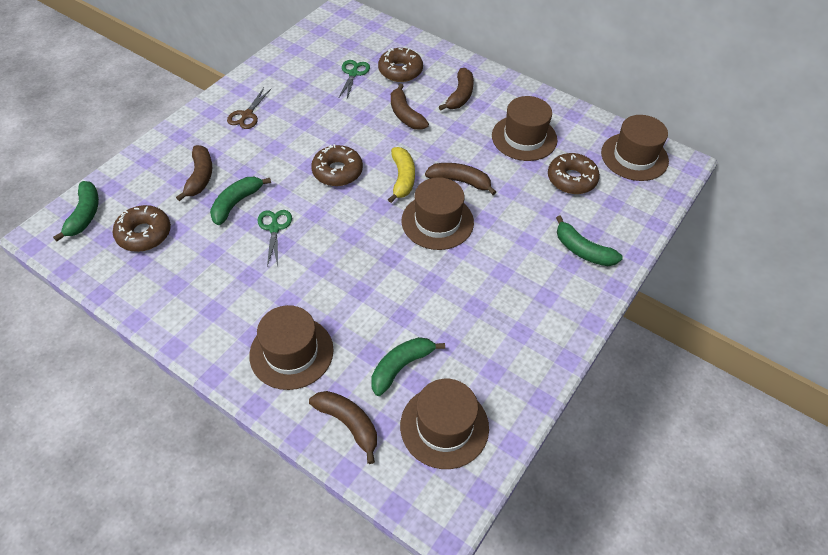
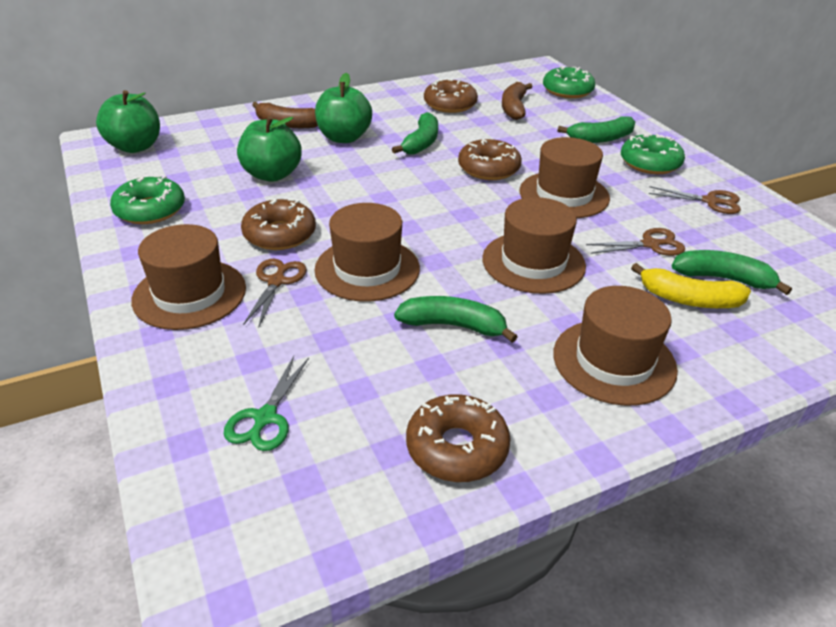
brown banana: [176,145,212,201] [309,391,377,464] [391,84,429,130] [425,163,496,195] [439,68,474,111] = 5 -> [252,102,318,128] [502,82,532,120] = 2
brown scissors: [227,88,271,129] = 1 -> [243,259,307,328] [586,228,685,256] [648,186,741,214] = 3
green apple: none = 0 -> [96,90,160,153] [237,116,302,182] [315,73,372,143] = 3
green donut: none = 0 -> [110,175,185,224] [543,66,595,98] [621,133,685,174] = 3
green scissors: [257,210,292,267] [339,60,370,98] = 2 -> [224,356,309,451] = 1

